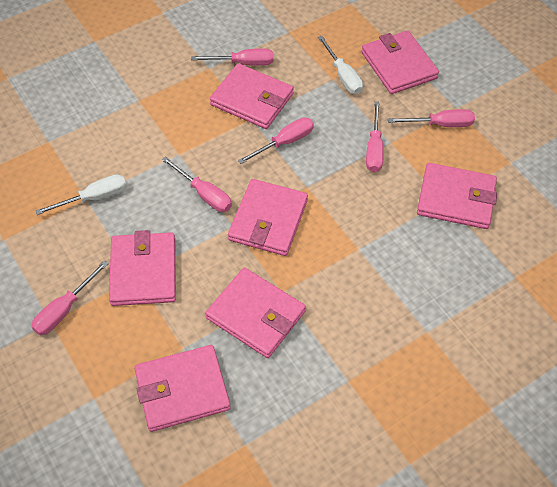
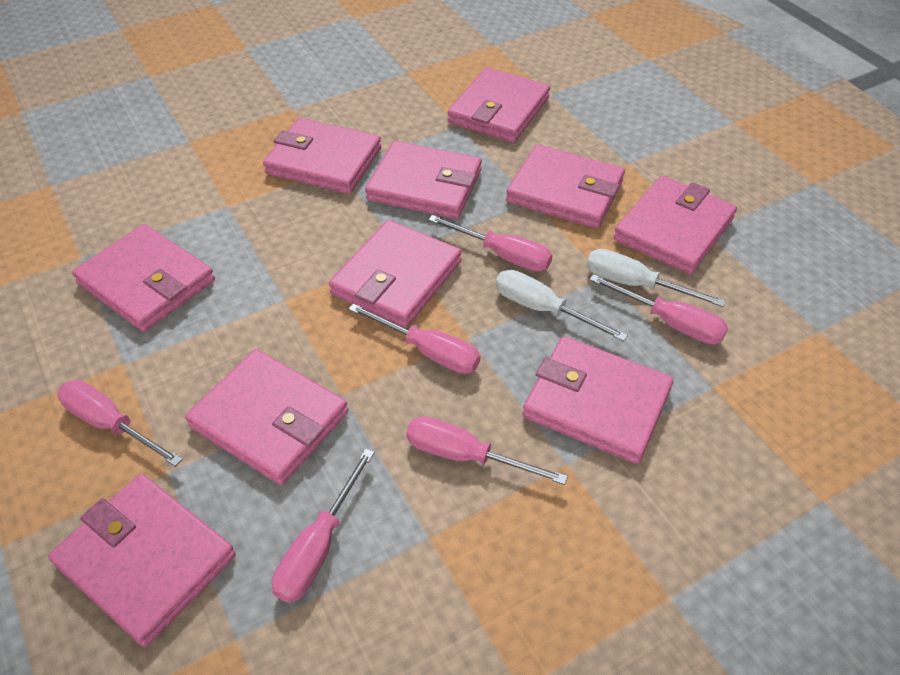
pink wallet: [109,230,176,306] [134,345,231,432] [205,268,306,358] [210,63,294,129] [228,179,308,256] [361,30,439,94] [417,163,497,229] = 7 -> [48,474,236,647] [72,224,215,332] [185,349,348,485] [263,118,381,194] [329,220,462,328] [365,141,482,219] [447,67,550,142] [506,144,625,229] [523,336,674,464] [613,175,737,274] = 10

